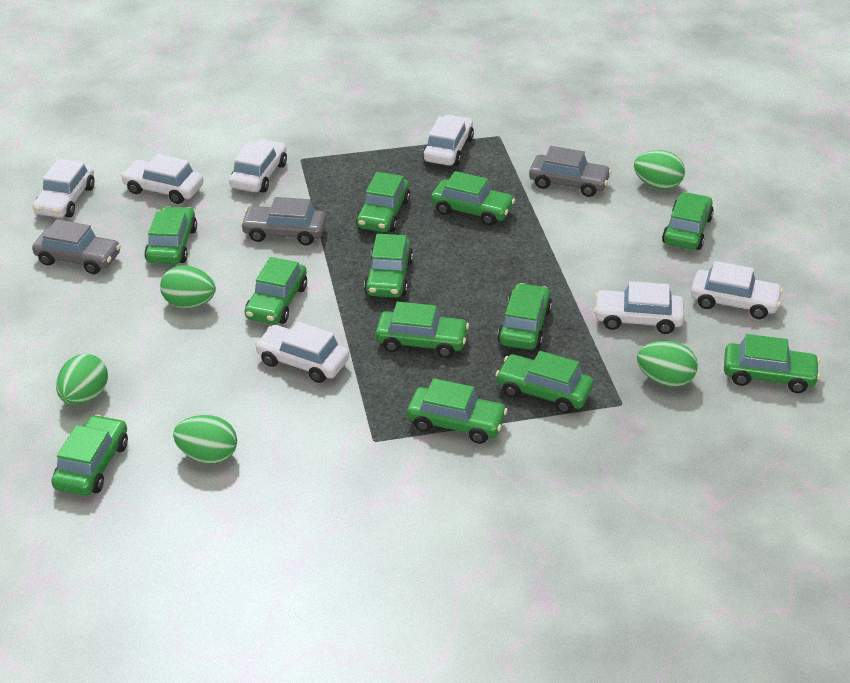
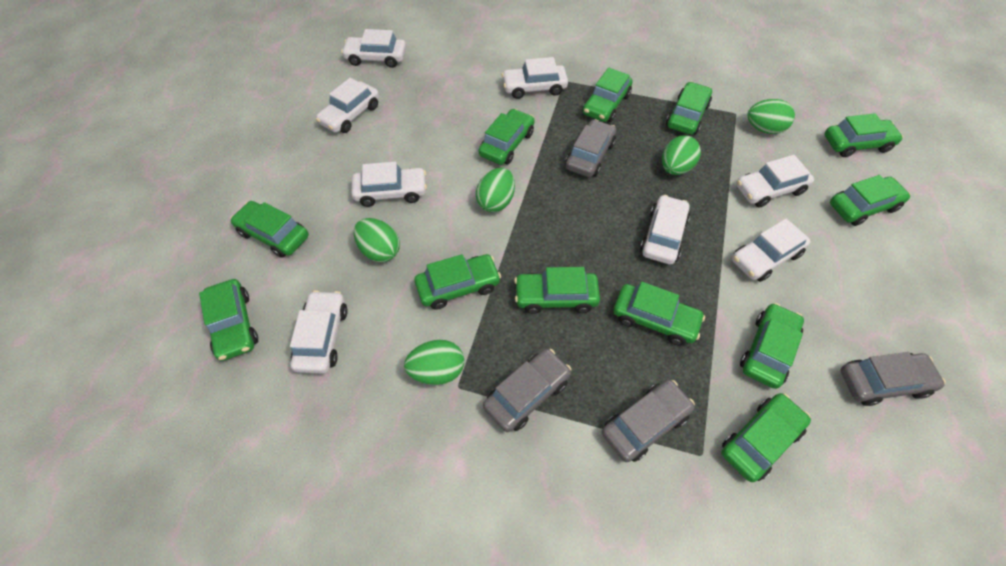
grey car: [32,219,121,274] [240,197,327,245] [529,146,612,197] = 3 -> [483,349,571,432] [565,119,616,177] [602,380,695,462] [840,352,946,406] = 4
white car: [33,159,95,218] [121,154,203,204] [229,139,287,193] [255,322,349,383] [423,115,474,166] [594,281,684,334] [691,261,783,319] = 7 -> [290,290,348,374] [316,78,379,133] [341,29,406,68] [351,162,427,207] [501,57,568,99] [640,195,690,264] [732,219,811,282] [736,155,814,208] = 8

